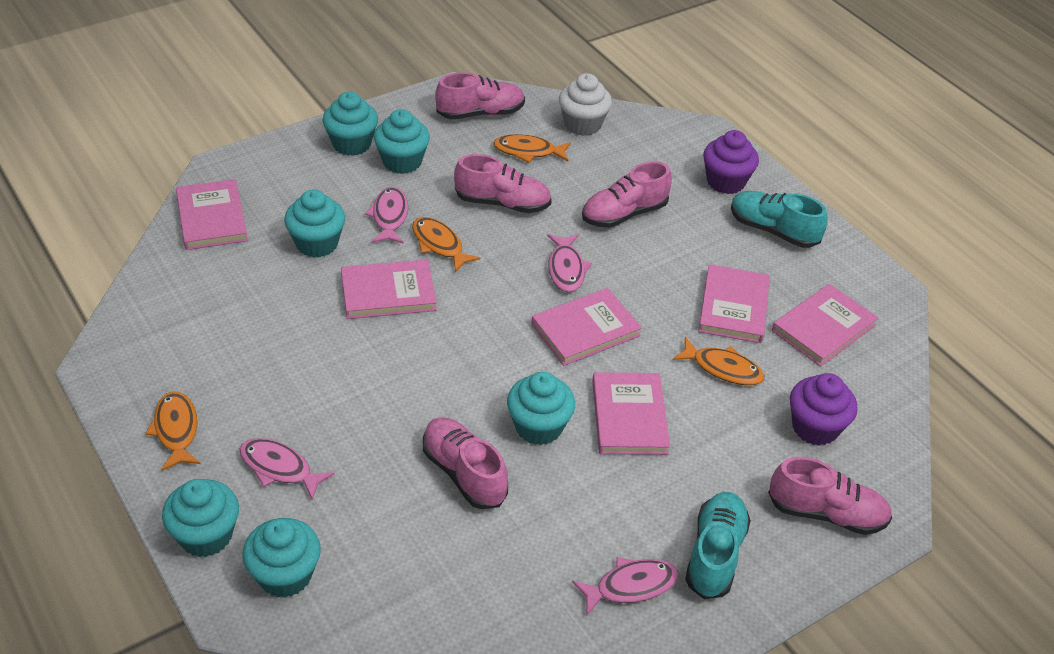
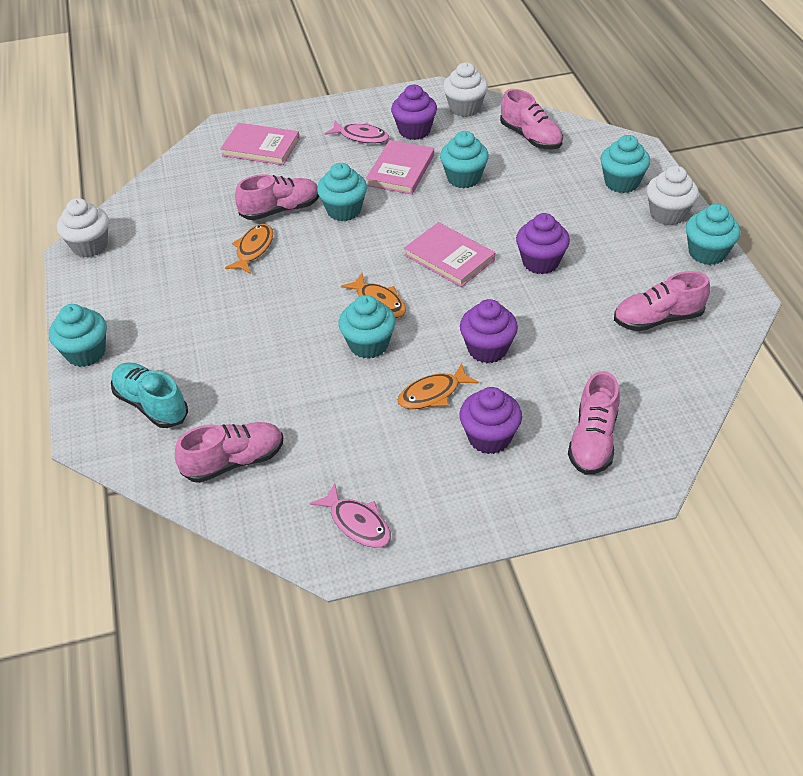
orange fish: [145,391,200,471] [412,217,481,272] [493,134,571,163] [673,337,764,385] = 4 -> [225,224,273,274] [341,273,406,318] [398,363,479,409] = 3
pink book: [176,179,248,250] [341,259,437,319] [531,288,642,366] [592,372,670,455] [698,264,770,343] [772,284,878,367] = 6 -> [220,123,300,165] [366,140,434,194] [404,222,495,287] = 3
pink fish: [240,438,335,500] [365,187,408,244] [547,234,592,292] [572,557,678,615] = 4 -> [310,483,391,548] [325,120,389,144] = 2
purple cupcake: [703,130,759,194] [790,373,857,446] = 2 -> [391,85,437,140] [459,387,522,454] [460,299,518,363] [516,213,570,274] = 4
turquoise shoe: [685,492,751,599] [731,191,828,248] = 2 -> [111,362,188,428] = 1
white cupcake: [559,73,612,136] = 1 -> [57,198,109,257] [443,62,488,117] [647,166,699,225] = 3

